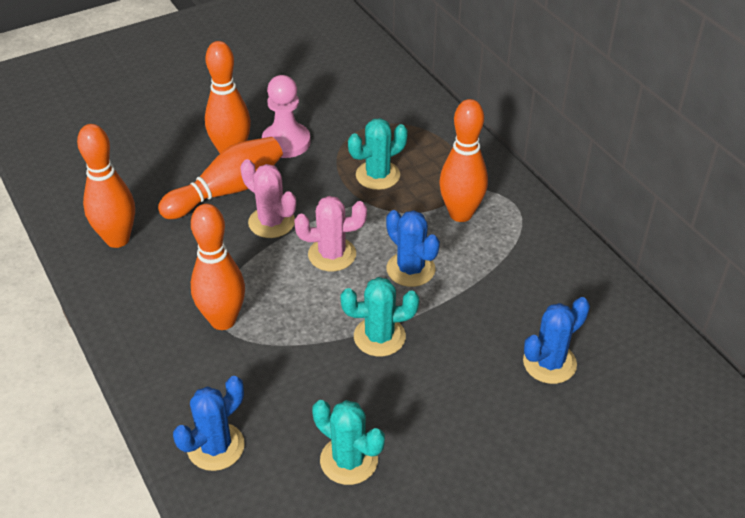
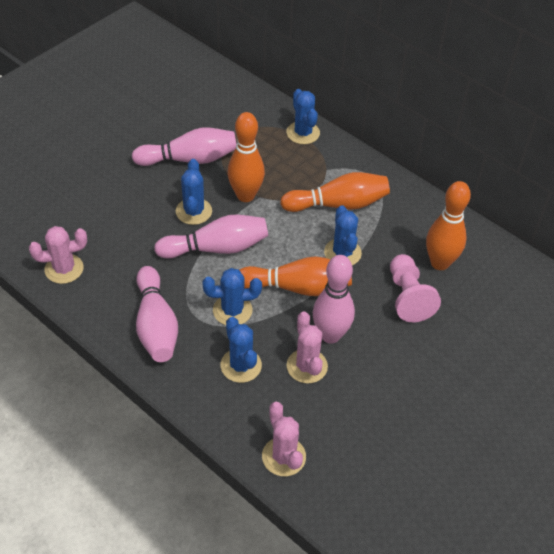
blue cactus: [173,376,245,471] [386,210,440,287] [523,297,590,384] = 3 -> [176,159,212,225] [202,268,262,325] [220,317,262,383] [286,89,320,144] [324,205,362,265] = 5
orange bowling pin: [77,124,135,248] [158,137,283,219] [191,204,245,330] [205,41,251,153] [439,99,488,222] = 5 -> [228,112,265,202] [240,256,352,296] [280,172,390,212] [426,181,471,270] = 4
pink bowling pin: none = 0 -> [132,128,236,166] [136,266,178,362] [154,215,268,259] [313,255,355,344] = 4
pink cactus: [240,159,296,238] [294,196,367,271] = 2 -> [29,226,87,284] [262,402,306,476] [287,311,328,383] = 3
turquoise cactus: [312,400,385,485] [340,277,419,356] [348,118,408,190] = 3 -> none = 0

